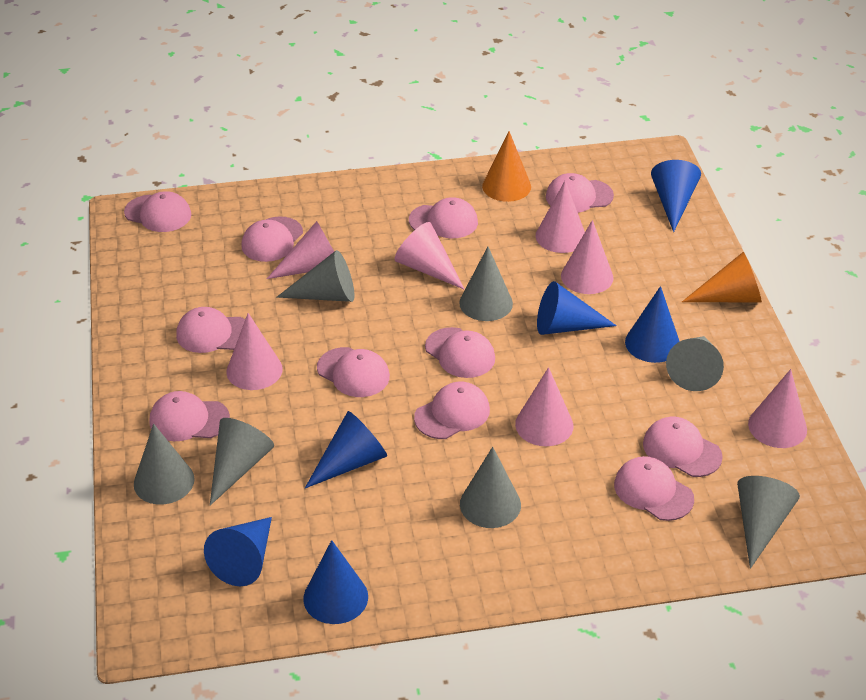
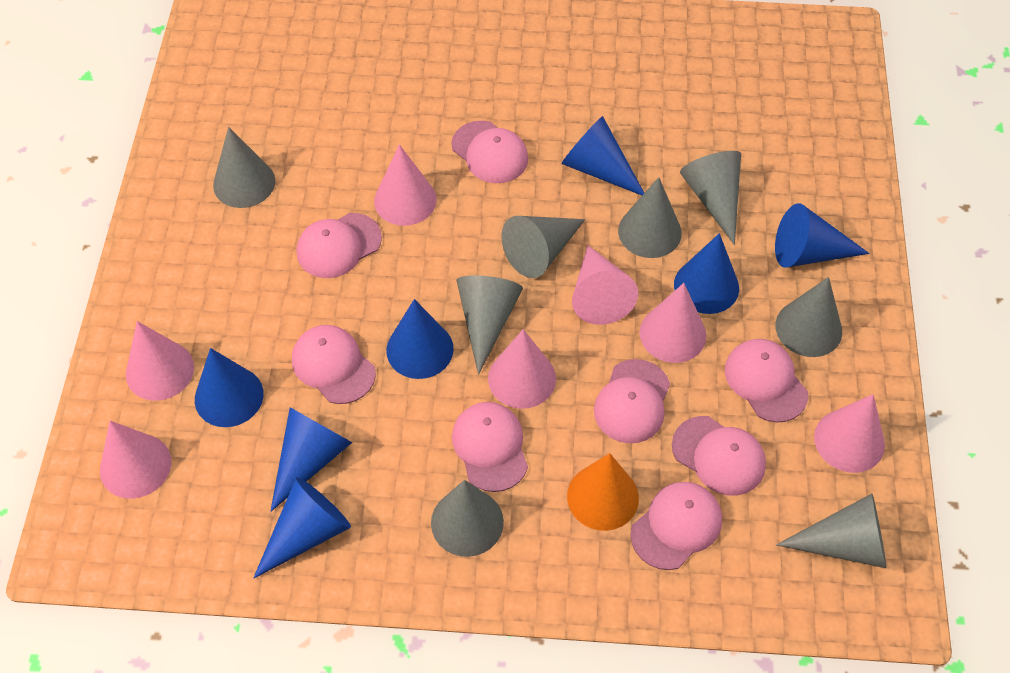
blue cone: [204,517,272,586] [303,540,368,624] [305,411,387,488] [537,281,617,335] [625,286,680,363] [651,160,701,232] = 6 -> [195,348,264,427] [253,477,351,579] [270,407,352,512] [386,299,454,379] [561,116,644,195] [674,233,739,314] [775,203,870,268] = 7
grey cone: [134,424,195,504] [210,418,274,505] [277,250,355,302] [459,247,513,321] [460,447,521,528] [666,336,724,391] [737,476,800,569] = 7 -> [213,127,275,208] [431,480,504,557] [456,275,523,375] [501,216,585,278] [618,177,682,258] [680,151,741,245] [775,277,842,357] [776,494,887,568] = 8
orange cone: [482,131,531,202] [682,252,762,302] = 2 -> [567,453,639,531] = 1
pink cap: [124,191,191,232] [150,391,230,441] [176,307,245,353] [241,216,303,262] [317,347,390,397] [409,197,478,238] [414,381,490,439] [425,327,495,378] [546,173,614,213] [614,456,694,521] [643,417,723,477] = 11 -> [292,325,376,404] [297,213,382,278] [452,121,528,183] [452,402,528,492] [594,359,670,443] [630,482,722,570] [672,416,766,496] [725,339,808,423] = 8

